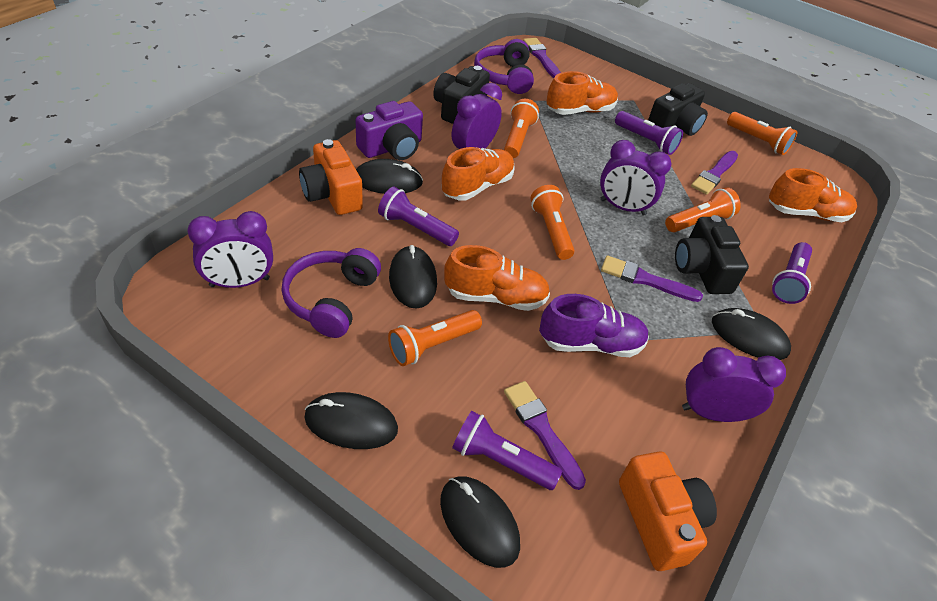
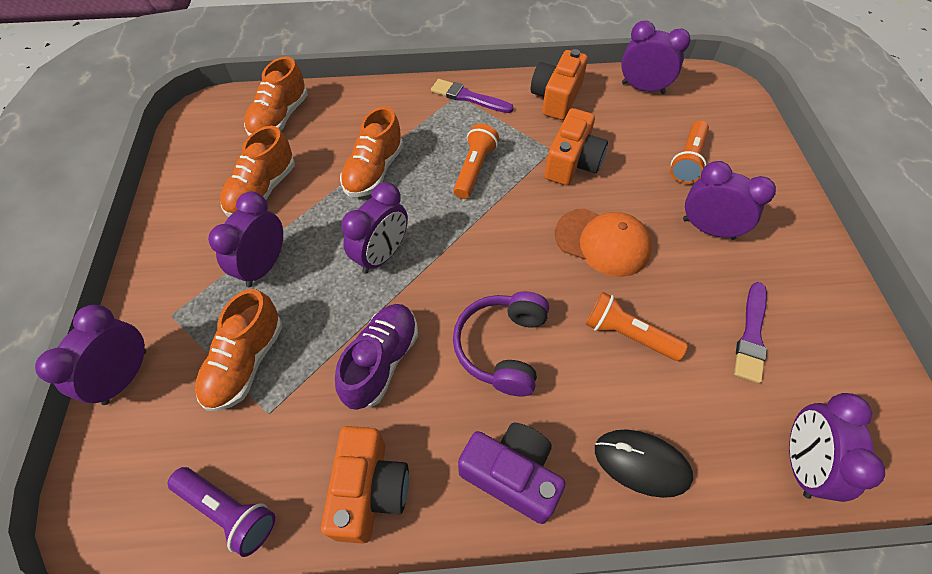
black camera: [433,66,490,124] [648,83,708,136] [675,215,749,294] = 3 -> none = 0
black mouse: [304,392,398,449] [356,159,423,194] [389,245,437,309] [440,476,520,568] [712,308,791,360] = 5 -> [595,429,693,498] = 1
orange camera: [299,139,363,215] [619,451,717,571] = 2 -> [321,426,409,544] [531,49,588,120] [544,108,608,185] = 3
orange cap: none = 0 -> [555,208,652,277] = 1
orange flashlight: [388,310,482,366] [504,99,539,158] [531,185,575,260] [665,188,741,232] [727,112,797,155] = 5 -> [453,124,499,199] [586,292,688,361] [670,121,709,184] = 3
purple brush: [504,381,586,490] [523,38,561,78] [601,256,703,302] [691,151,738,195] = 4 -> [431,79,514,113] [734,282,767,383] = 2
purple clock: [187,211,273,288] [452,83,502,149] [600,140,671,216] [682,347,786,422] = 4 -> [35,305,146,405] [208,192,283,287] [341,182,408,274] [621,21,690,94] [683,161,776,240] [789,393,885,502] = 6
purple flashlight: [378,187,459,246] [452,411,562,490] [615,111,683,155] [772,242,812,304] = 4 -> [168,467,275,557] = 1
purple headphones: [282,248,381,338] [474,39,534,94] = 2 -> [453,291,549,396] = 1

